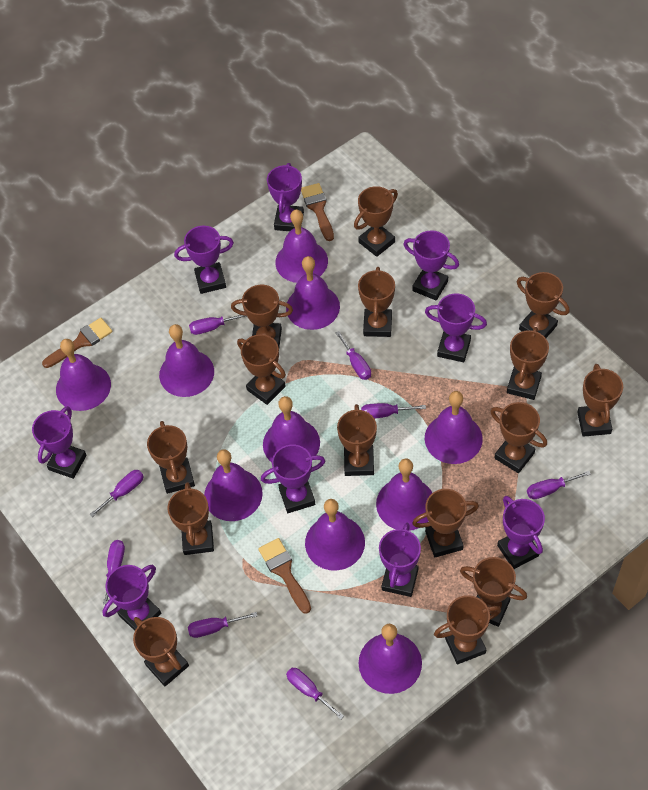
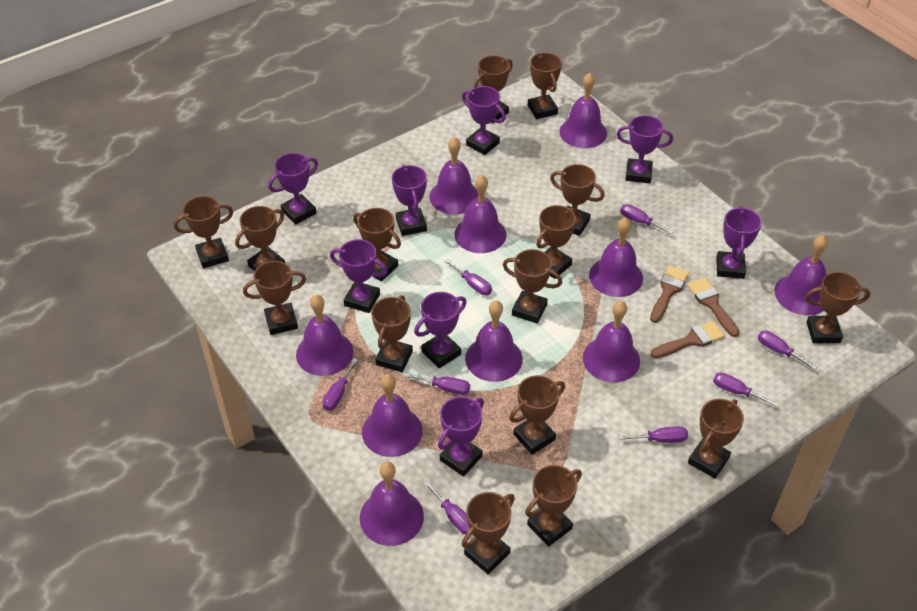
purple trophy: [32,406,87,479] [102,565,161,631] [174,226,234,294] [261,445,325,513] [267,163,304,231] [379,523,421,597] [404,230,459,301] [425,293,487,362] [497,496,545,569] = 9 -> [268,153,318,225] [330,239,388,313] [392,164,427,236] [414,292,467,368] [438,396,484,476] [462,86,506,155] [616,115,673,184] [716,206,762,279] = 8

